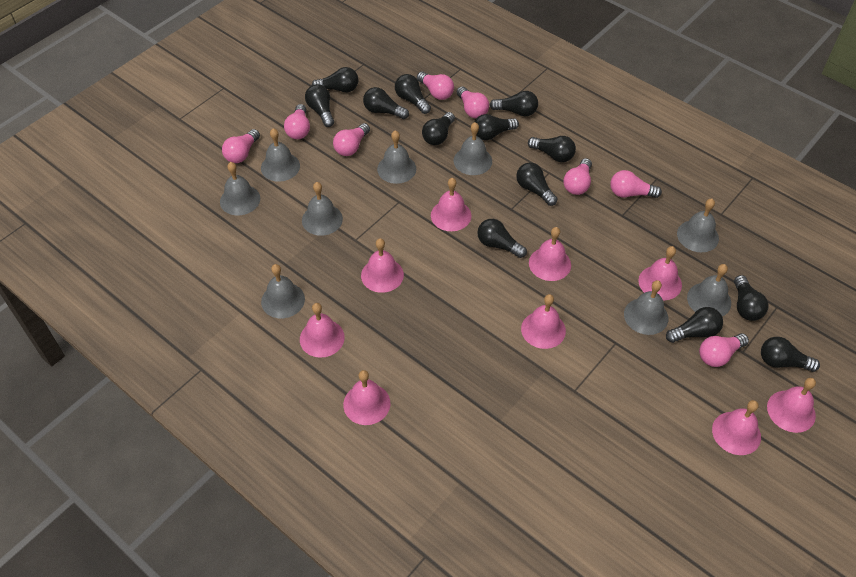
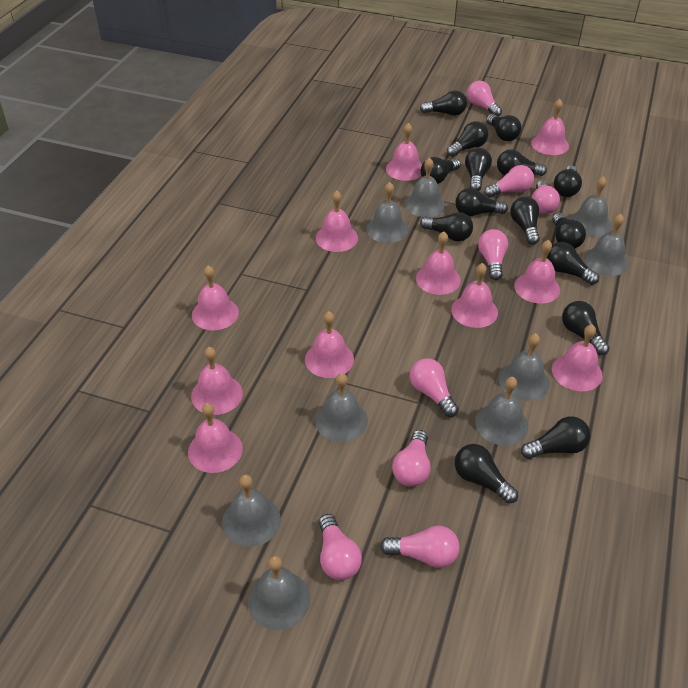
black light bulb: [305,84,334,127] [312,67,359,93] [363,87,409,119] [395,74,431,114] [422,112,455,145] [474,114,519,140] [477,219,527,258] [490,91,538,116] [516,162,558,206] [528,136,576,162] [666,307,723,343] [734,275,768,321] [761,337,820,372] = 13 -> [420,90,467,116] [420,212,473,241] [421,157,460,184] [447,121,488,157] [455,188,508,217] [455,444,518,504] [465,148,492,191] [486,114,521,141] [497,150,547,176] [510,197,540,245] [521,416,591,459] [547,242,599,285] [552,213,586,248] [554,165,582,197] [562,301,610,355] = 15
pink bell: [300,303,345,358] [343,370,390,425] [361,238,404,293] [431,178,471,231] [521,294,566,349] [529,227,571,281] [638,246,682,300] [712,400,761,455] [767,378,816,433] = 9 -> [188,403,243,473] [191,347,243,415] [192,266,239,330] [305,311,354,378] [316,191,358,252] [386,123,422,181] [416,231,461,295] [451,263,498,328] [514,240,560,304] [531,99,569,155] [552,324,603,391] = 11

